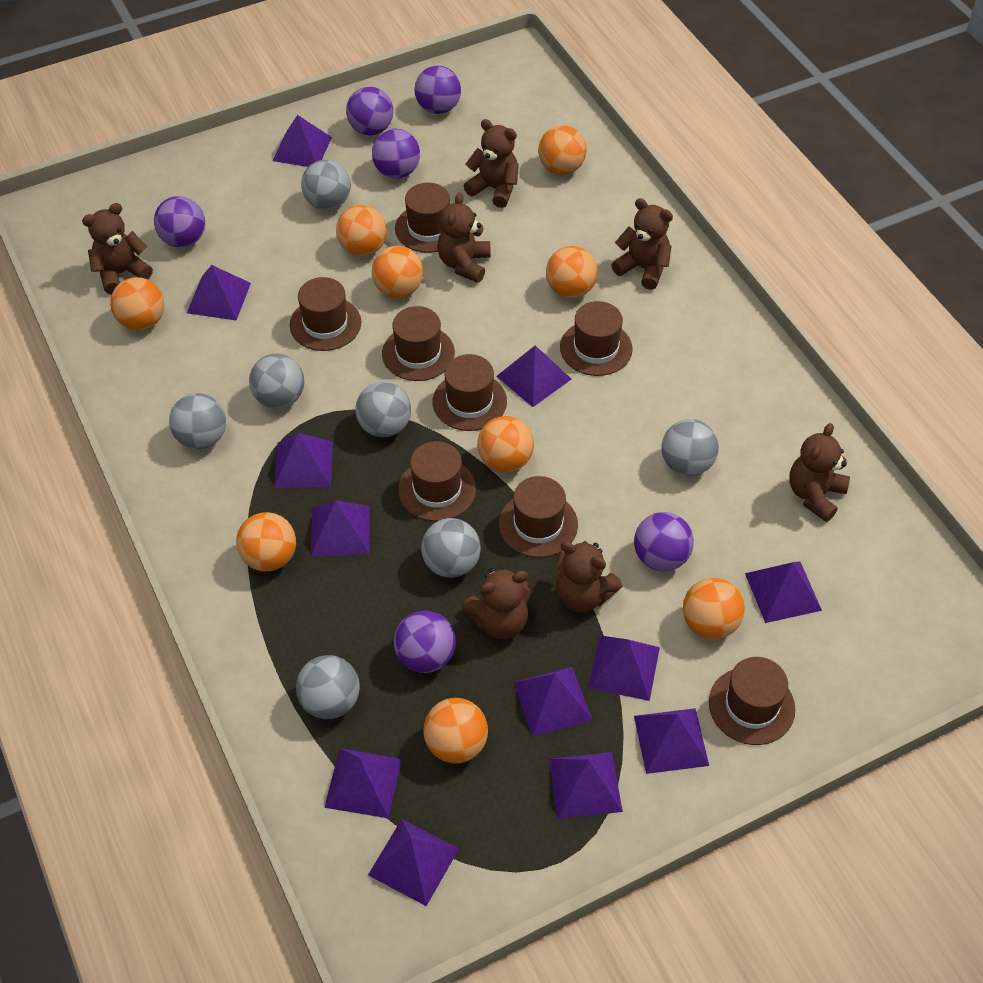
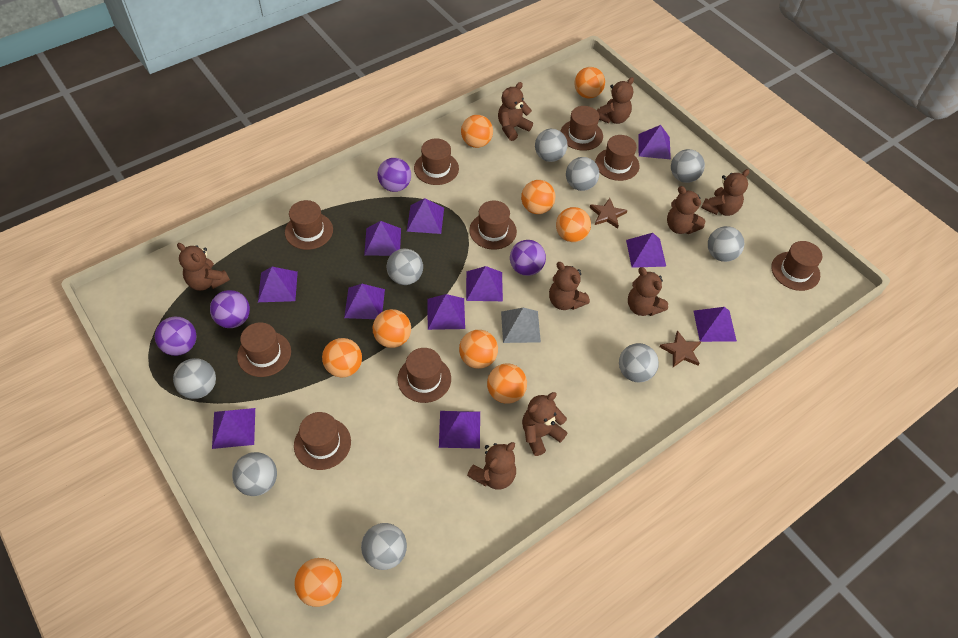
brown hat: [289,277,361,351] [382,306,455,381] [395,183,450,253] [398,441,476,521] [432,354,507,431] [499,476,578,558] [560,301,633,376] [709,657,795,745] = 8 -> [237,322,291,377] [285,200,333,250] [294,412,351,470] [397,348,451,403] [414,138,459,185] [469,200,517,250] [561,106,603,151] [595,135,640,181] [771,241,822,291] = 9
brown star: none = 0 -> [590,198,627,229] [660,330,701,367] = 2
brown teddy bear: [82,203,153,295] [437,192,491,283] [462,568,530,640] [464,119,519,208] [556,541,622,613] [611,198,673,290] [789,423,850,522] = 7 -> [177,243,230,291] [467,442,516,490] [498,82,533,141] [522,392,567,456] [549,262,590,310] [597,77,634,124] [628,267,668,316] [667,186,705,234] [701,169,749,216] = 9
grey ball: [169,393,226,449] [249,354,304,408] [296,655,360,719] [301,160,351,210] [355,382,411,437] [421,518,481,578] [662,419,719,476] = 7 -> [173,358,216,399] [232,452,277,496] [361,523,407,570] [387,249,423,285] [535,129,567,162] [566,157,599,191] [619,343,659,382] [671,149,705,183] [708,226,744,262] = 9
grey pyramid: none = 0 -> [501,307,541,343] = 1
purple ball: [154,196,205,247] [346,87,393,135] [372,129,420,178] [394,610,456,673] [414,65,461,114] [634,512,694,571] = 6 -> [155,317,197,356] [210,290,250,328] [377,158,411,192] [510,240,546,276] = 4
purple pyramid: [187,265,251,320] [272,115,332,167] [274,433,333,488] [311,501,370,556] [324,748,402,818] [368,819,459,906] [496,345,571,407] [514,667,592,737] [549,752,623,819] [588,635,660,701] [634,708,709,774] [745,561,822,623] = 12 -> [212,408,255,449] [258,267,298,302] [344,284,385,319] [364,221,401,256] [407,198,444,234] [427,294,465,330] [439,411,480,448] [466,266,503,301] [626,233,666,268] [638,125,671,159] [694,307,737,342] = 11

